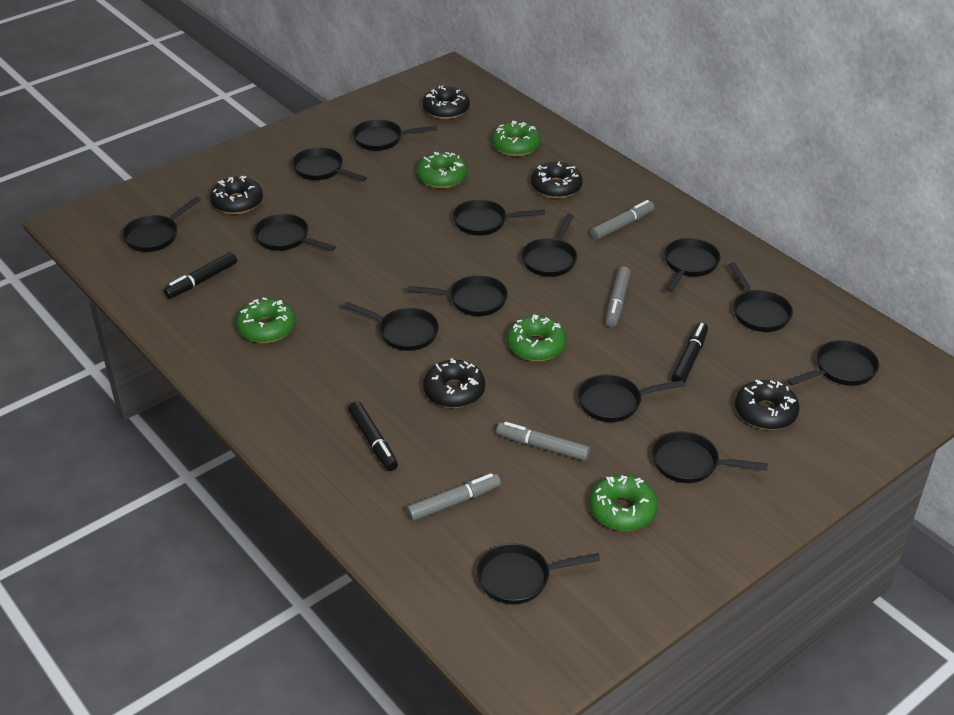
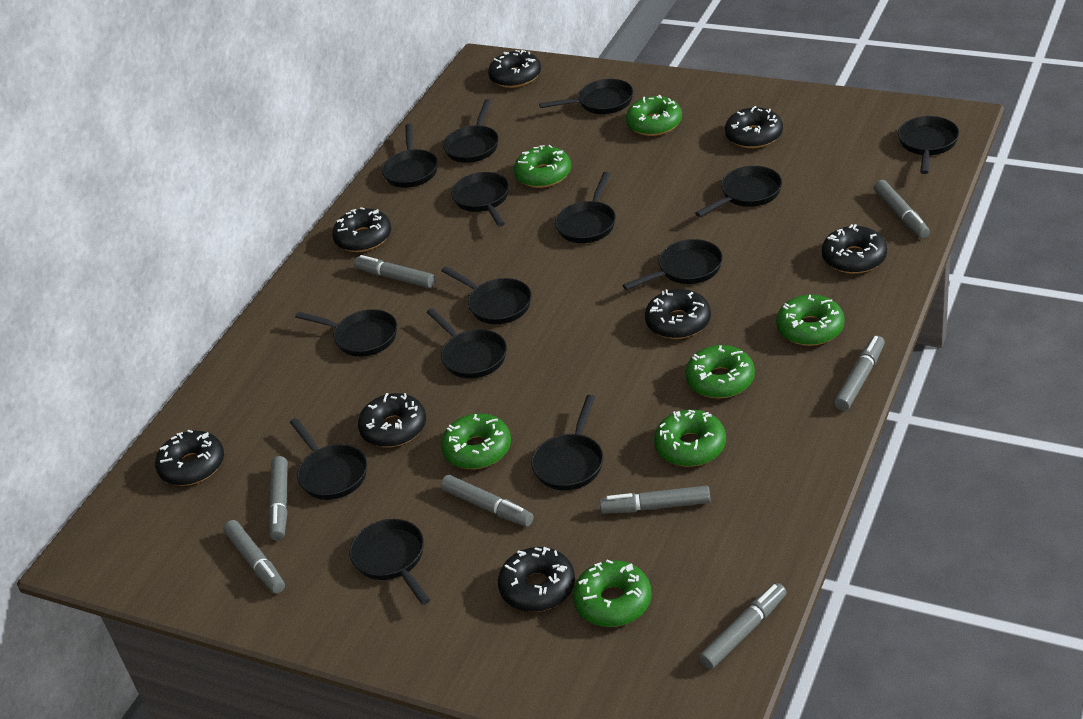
black donut: [210,176,263,214] [422,85,470,119] [423,358,485,408] [531,162,583,198] [735,380,800,430] = 5 -> [155,430,224,486] [332,207,391,252] [358,393,426,447] [488,50,541,88] [498,547,575,612] [645,289,711,339] [725,106,783,148] [822,224,887,274] = 8
black marker: [164,252,237,298] [348,401,398,471] [671,323,708,383] = 3 -> none = 0
green donut: [236,297,295,343] [417,152,468,188] [492,120,541,156] [507,314,567,361] [589,475,658,531] = 5 -> [441,414,511,469] [514,145,571,188] [573,560,652,627] [626,95,682,136] [654,410,726,467] [685,345,755,399] [776,294,845,346] = 7
grey marker: [406,473,501,521] [497,422,590,461] [591,200,654,240] [606,266,631,327] = 4 -> [223,520,285,594] [268,456,288,540] [354,255,435,288] [441,475,534,527] [600,485,711,514] [699,583,787,669] [834,335,885,411] [874,180,930,239] = 8

